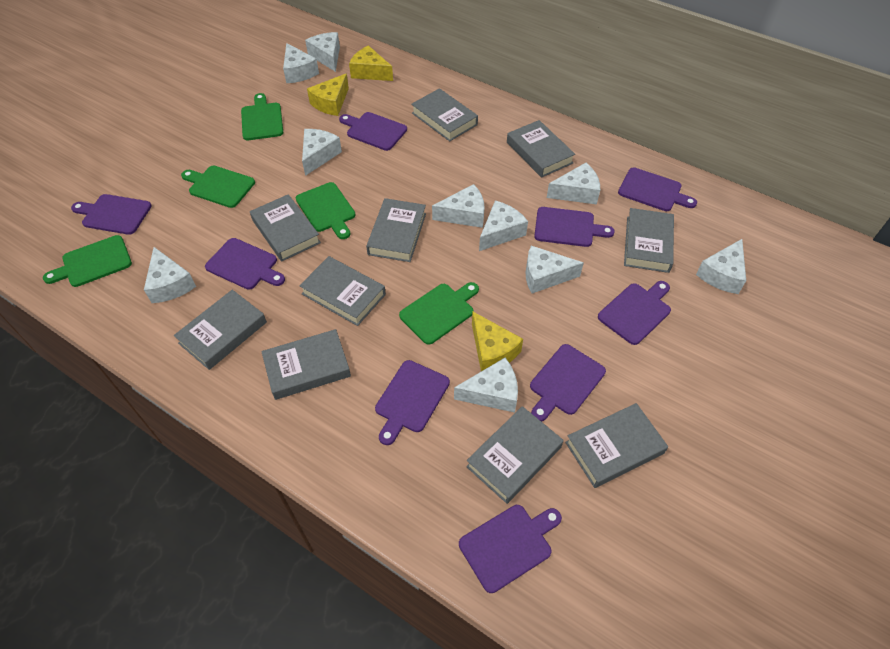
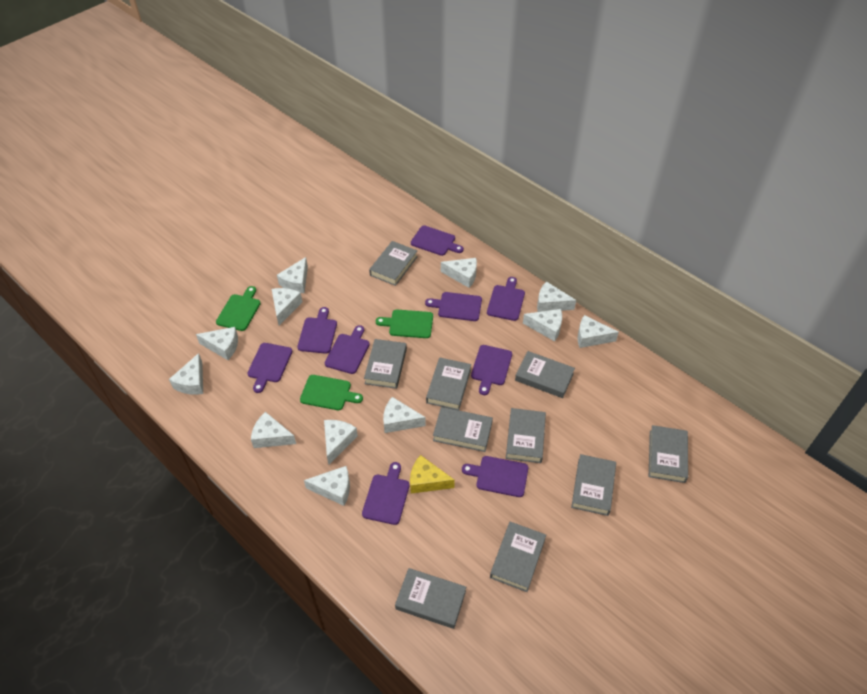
green cutting board: [43,235,132,287] [181,166,255,208] [241,93,283,140] [296,182,355,239] [399,282,479,345] = 5 -> [216,286,261,331] [300,375,363,410] [376,310,433,338] = 3
white cheese: [144,247,196,303] [283,43,319,83] [302,129,342,176] [305,32,340,72] [432,184,484,228] [454,358,518,413] [479,201,528,251] [526,246,584,293] [547,163,600,204] [696,239,746,294] = 10 -> [169,353,203,395] [196,327,238,360] [251,412,296,448] [272,288,302,325] [277,257,308,293] [304,466,350,506] [324,420,358,465] [383,397,426,433] [441,258,477,288] [523,309,562,341] [537,281,576,312] [578,315,619,348] = 12
yellow cheese: [307,74,349,116] [349,45,393,81] [472,311,523,371] = 3 -> [410,455,455,494] = 1

